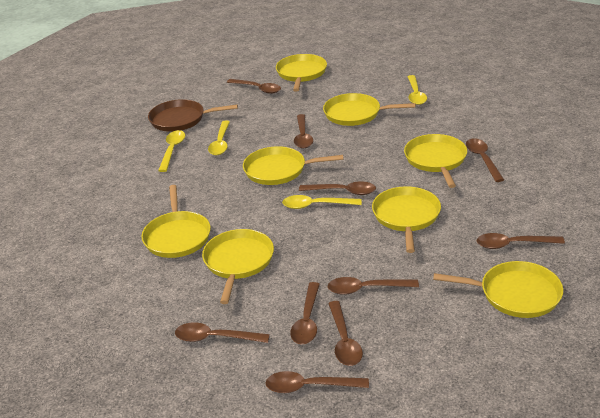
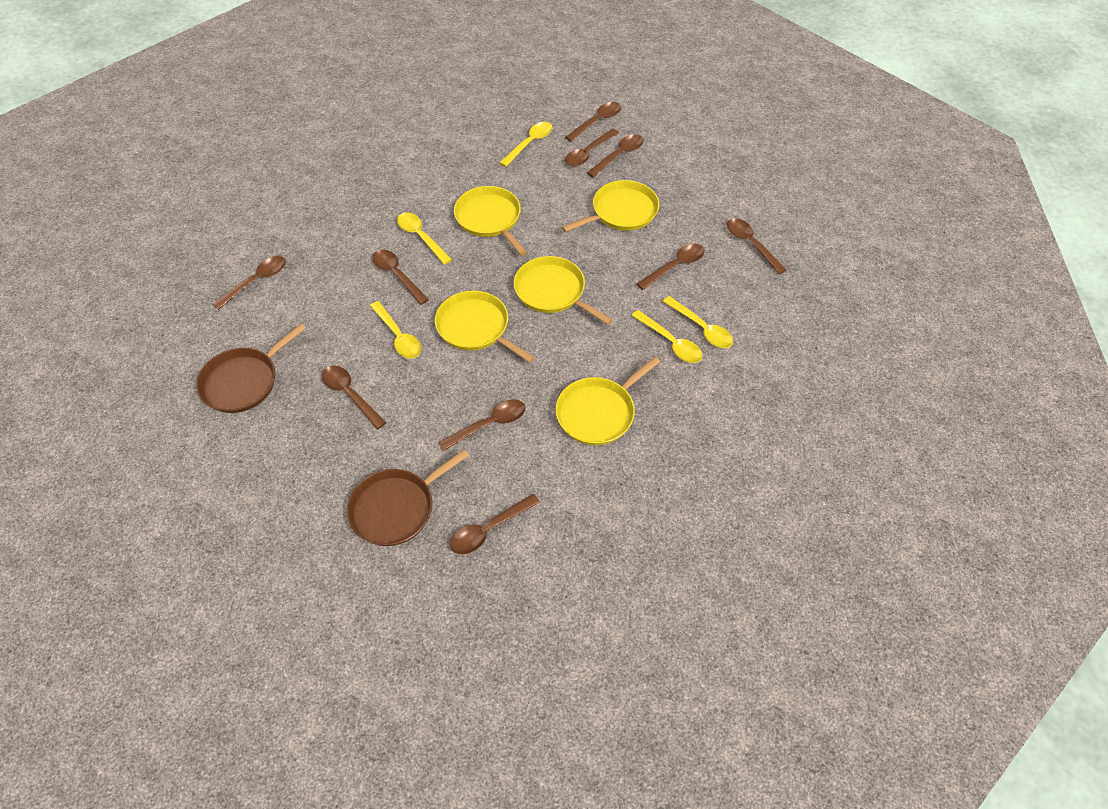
brown pan: [148,99,238,132] = 1 -> [196,324,306,413] [347,449,469,546] = 2
yellow pan: [141,185,211,258] [202,229,274,304] [243,146,344,185] [276,54,327,92] [323,93,416,126] [372,186,441,253] [404,134,467,188] [433,261,563,318] = 8 -> [435,290,535,363] [454,186,527,256] [514,256,613,325] [556,357,660,445] [562,180,659,232] = 5
yellow spoon: [158,130,185,172] [208,121,230,155] [282,195,362,209] [408,75,427,105] = 4 -> [370,301,421,358] [397,212,452,265] [499,122,553,167] [631,310,703,363] [663,296,733,348] = 5

